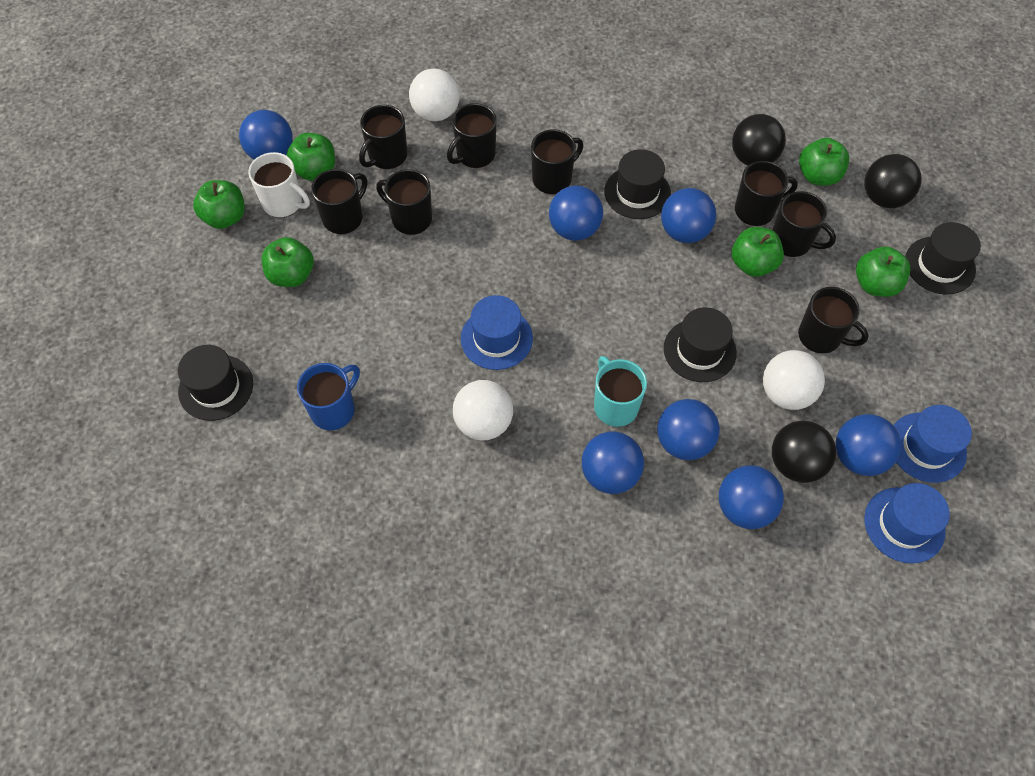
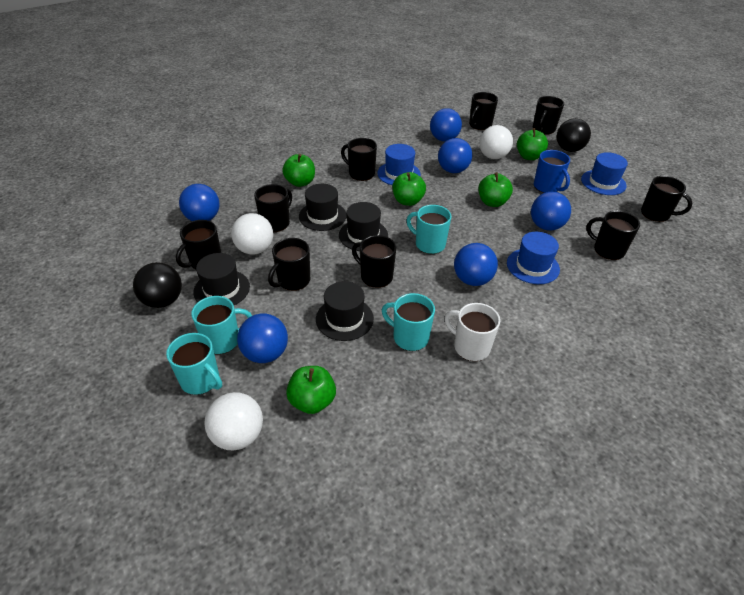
black ball: [732,114,786,166] [772,421,836,483] [864,154,922,208] = 3 -> [133,262,182,308] [557,118,591,152] = 2
black mug: [311,169,367,234] [359,105,407,169] [376,169,432,235] [447,104,496,168] [531,129,583,194] [735,161,798,226] [773,191,836,257] [798,287,869,353] = 8 -> [176,220,221,269] [254,184,292,232] [268,238,310,291] [341,138,377,181] [352,235,396,288] [469,92,498,130] [533,96,564,134] [586,211,640,260] [641,176,692,222] = 9
blue ball: [239,110,293,160] [549,185,603,241] [582,432,644,494] [657,399,720,460] [661,188,716,243] [719,465,784,529] [836,414,901,476] = 7 -> [179,184,220,221] [237,314,288,363] [430,108,462,142] [438,138,473,173] [454,243,498,286] [531,192,571,230] = 6
green apple: [193,180,245,229] [261,237,314,287] [286,133,335,181] [732,227,784,277] [799,138,849,186] [856,246,910,297] = 6 -> [282,154,315,187] [286,366,336,414] [392,172,426,206] [478,172,513,207] [517,128,548,160] = 5
turquoise mug: [594,356,647,427] = 1 -> [166,333,222,395] [191,296,252,354] [382,293,435,351] [407,205,451,254] = 4

